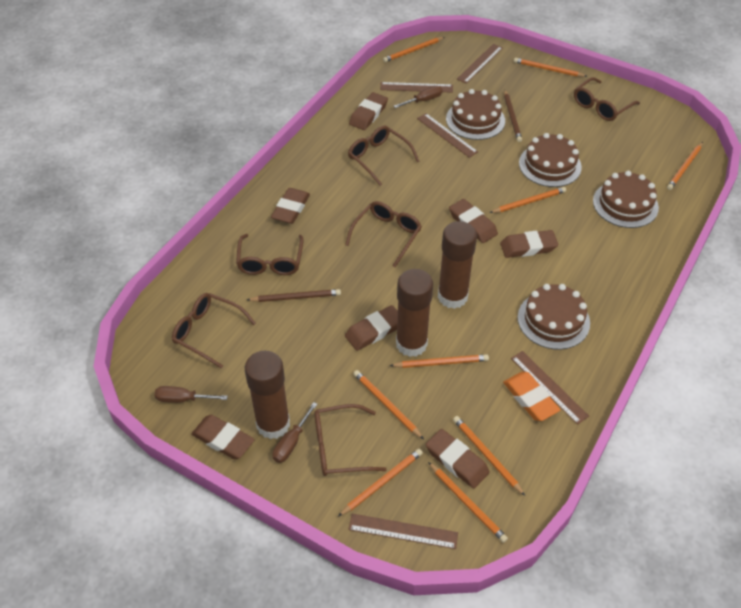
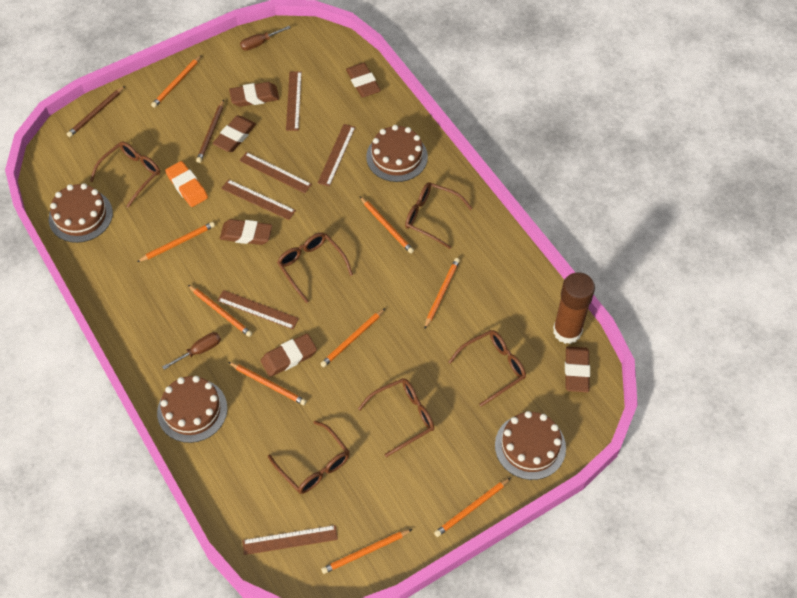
brown eraser: [191,415,255,459] [271,188,310,224] [345,305,398,351] [349,92,388,130] [426,429,490,489] [449,199,498,243] [500,230,558,258] = 7 -> [213,116,256,152] [220,219,272,245] [229,82,279,107] [261,334,317,377] [346,63,381,98] [565,346,590,392] = 6
brown glue stick: [245,350,290,439] [396,269,433,357] [438,221,477,309] = 3 -> [553,272,595,344] = 1
brown ruler: [348,514,458,549] [380,82,453,93] [417,113,478,158] [457,44,503,84] [511,351,589,425] = 5 -> [217,290,299,330] [221,179,296,220] [239,152,312,193] [242,525,338,555] [286,71,302,131] [318,124,356,187] = 6
brown screwdriver: [155,386,228,403] [272,402,317,463] [394,86,442,108] = 3 -> [162,332,221,370] [240,26,291,51] = 2

